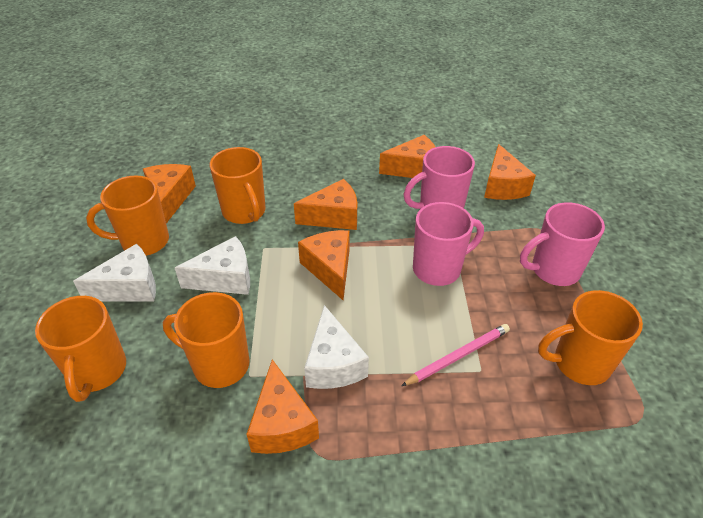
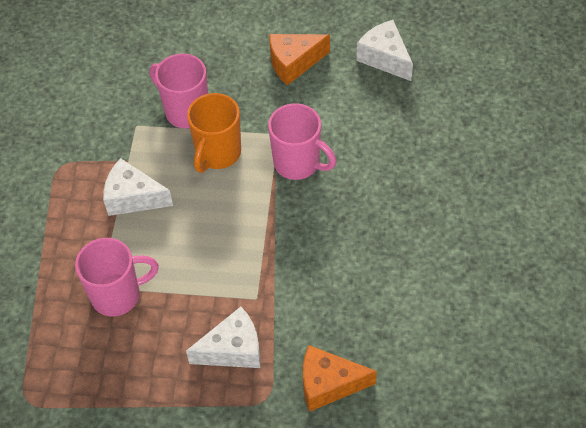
orange cheese: [143,164,196,223] [246,359,319,454] [294,179,357,230] [298,230,350,300] [379,135,435,178] [484,144,536,200] = 6 -> [269,34,330,85] [303,345,377,412] = 2
orange mug: [35,296,126,402] [86,175,169,256] [163,292,250,388] [210,147,266,224] [538,290,643,385] = 5 -> [187,93,241,173] = 1
pink pencil: [401,324,510,386] = 1 -> none = 0

